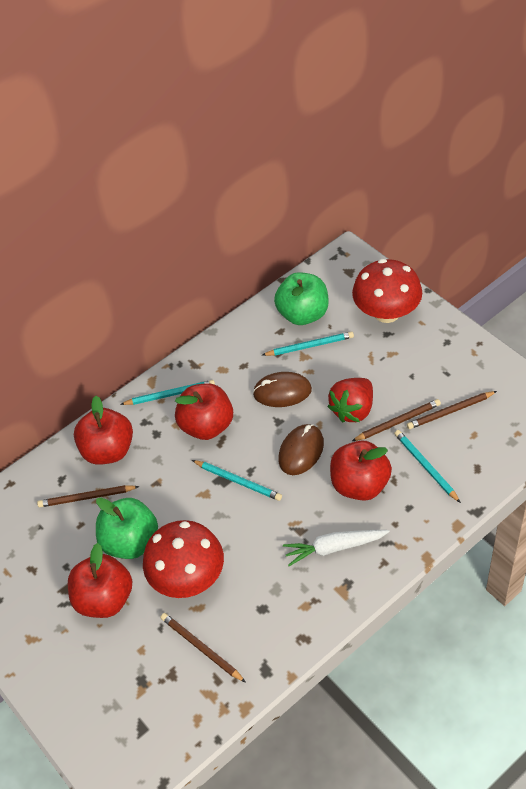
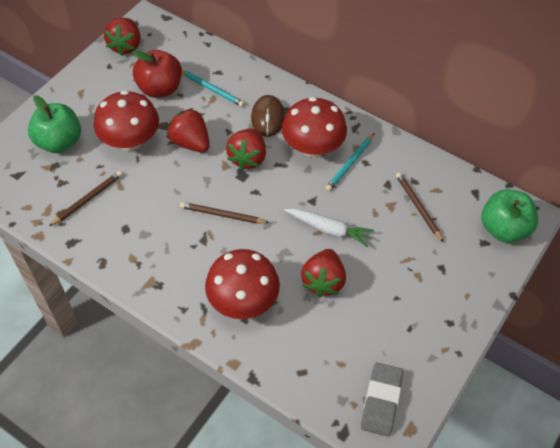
brown mouse: [253,372,312,407] [279,424,324,475] = 2 -> [251,95,285,137] = 1
brown pencil: [37,485,139,507] [160,613,246,683] [352,399,441,441] [407,391,497,429] = 4 -> [49,171,122,226] [180,202,269,224] [396,172,444,243] = 3
grey eraser: none = 0 -> [361,363,403,437] = 1
red apple: [68,543,132,618] [74,396,133,465] [175,383,233,440] [330,441,392,501] = 4 -> [132,50,182,98] = 1
red mushroom: [143,520,224,598] [352,259,422,323] = 2 -> [94,90,159,151] [205,249,280,319] [282,97,347,157] = 3
red strawberry: [328,378,373,423] = 1 -> [104,18,141,56] [167,108,210,152] [226,128,266,170] [301,249,346,297] = 4
turquoise pencil: [120,380,215,405] [192,460,282,501] [263,332,354,356] [394,430,461,503] = 4 -> [182,70,245,107] [325,133,375,191] = 2

